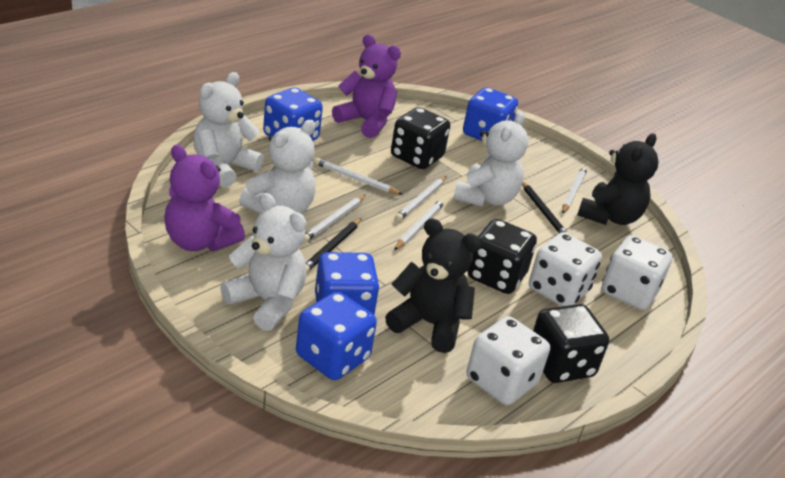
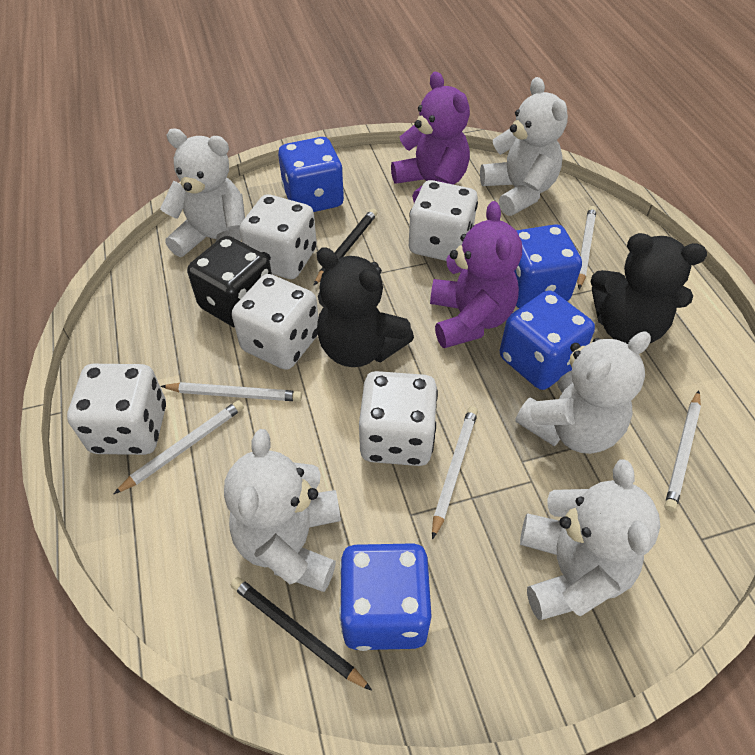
black dice: [391,107,450,169] [468,219,537,294] [533,304,609,383] = 3 -> [187,236,272,328] = 1
white dice: [467,316,550,405] [529,232,602,306] [602,235,672,310] = 3 -> [67,364,166,455] [232,274,318,370] [239,195,317,279] [359,371,438,466] [409,180,478,261] = 5
white teddy bear: [193,72,264,188] [220,193,307,331] [239,120,316,214] [453,112,529,207] = 4 -> [160,128,245,257] [224,429,341,592] [480,77,568,216] [515,332,651,454] [520,460,660,620] = 5

